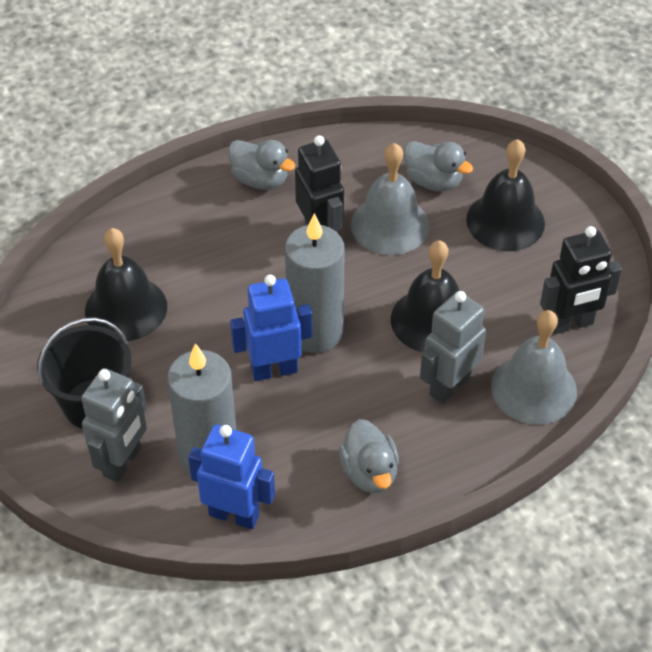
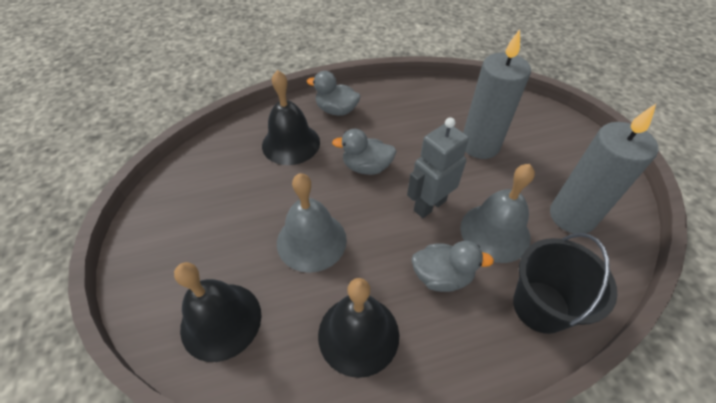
black robot: [295,135,344,231] [540,226,622,334] = 2 -> none = 0
blue robot: [188,425,275,529] [230,275,312,381] = 2 -> none = 0
grey robot: [81,368,147,483] [420,291,486,404] = 2 -> [407,117,469,218] = 1

